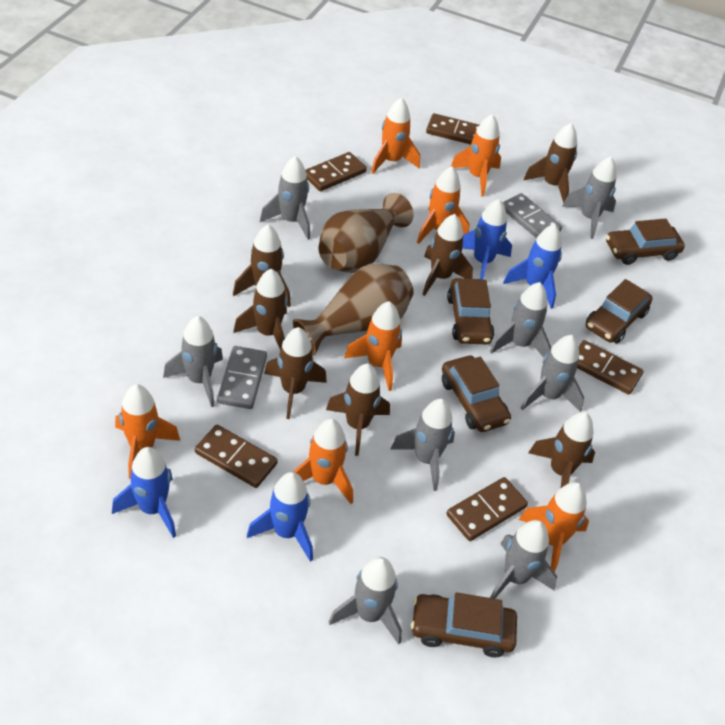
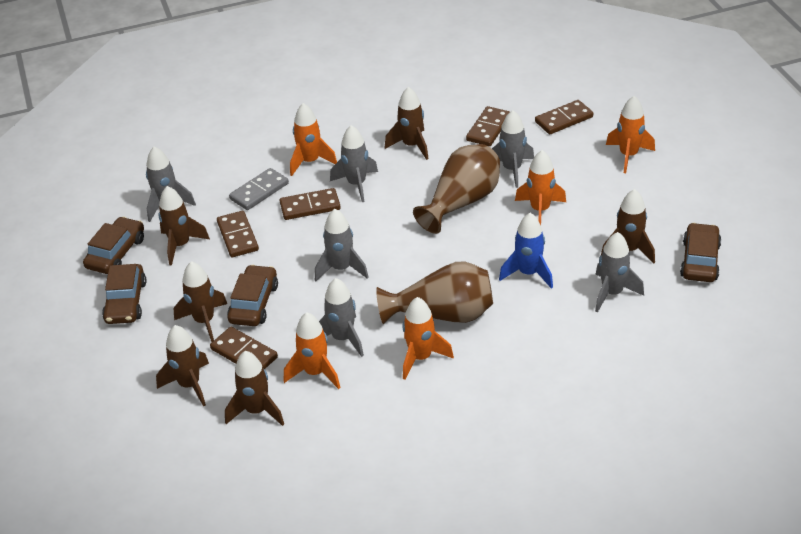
blue rocket: [112,447,176,538] [247,472,313,562] [462,199,512,280] [503,224,562,309] = 4 -> [499,213,553,289] = 1
brown car: [411,592,517,657] [442,356,511,432] [447,278,494,344] [586,279,653,343] [606,219,685,265] = 5 -> [83,217,144,274] [102,264,147,324] [227,265,278,326] [680,223,721,282] = 4
brown rocket: [233,224,291,307] [233,269,288,350] [264,327,327,419] [326,363,390,456] [422,214,473,296] [523,123,577,203] [528,412,595,488] = 7 -> [156,325,209,406] [158,186,210,266] [174,261,227,342] [225,351,284,426] [385,87,429,160] [601,189,655,264] = 6
grey domino: [217,346,267,409] [502,193,562,238] = 2 -> [229,168,289,210] = 1
grey rocket: [163,316,223,407] [260,156,310,240] [329,557,402,645] [391,399,455,491] [490,282,551,358] [490,520,557,599] [521,335,584,412] [562,156,617,239] = 8 -> [146,146,196,222] [315,209,368,281] [319,278,364,357] [330,125,378,202] [492,110,534,188] [595,232,644,313] = 6
orange rocket: [115,384,180,479] [293,419,353,504] [344,301,402,391] [371,97,420,174] [417,166,469,244] [451,114,501,197] [519,482,589,572] = 7 -> [284,312,341,389] [290,103,337,176] [402,297,454,380] [515,150,566,225] [606,96,655,173] = 5

